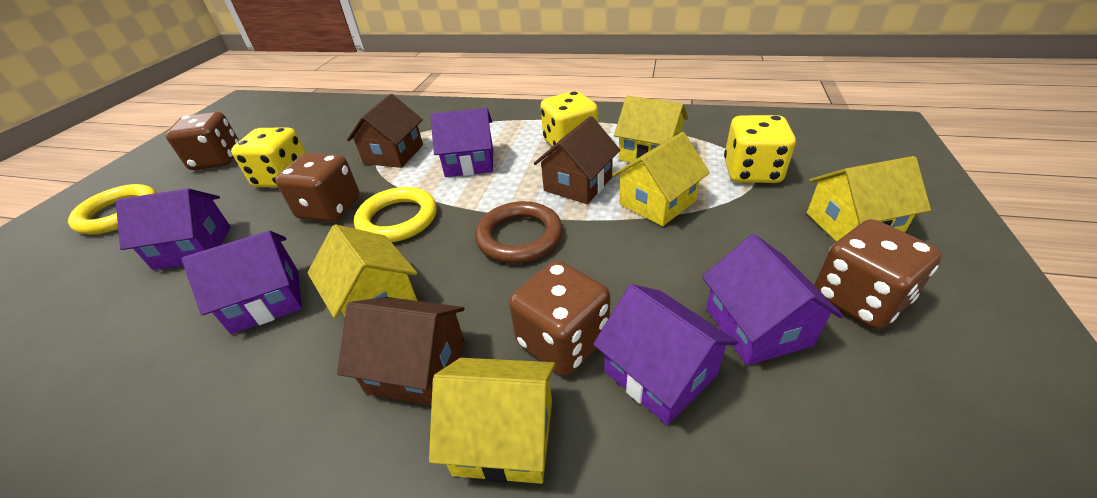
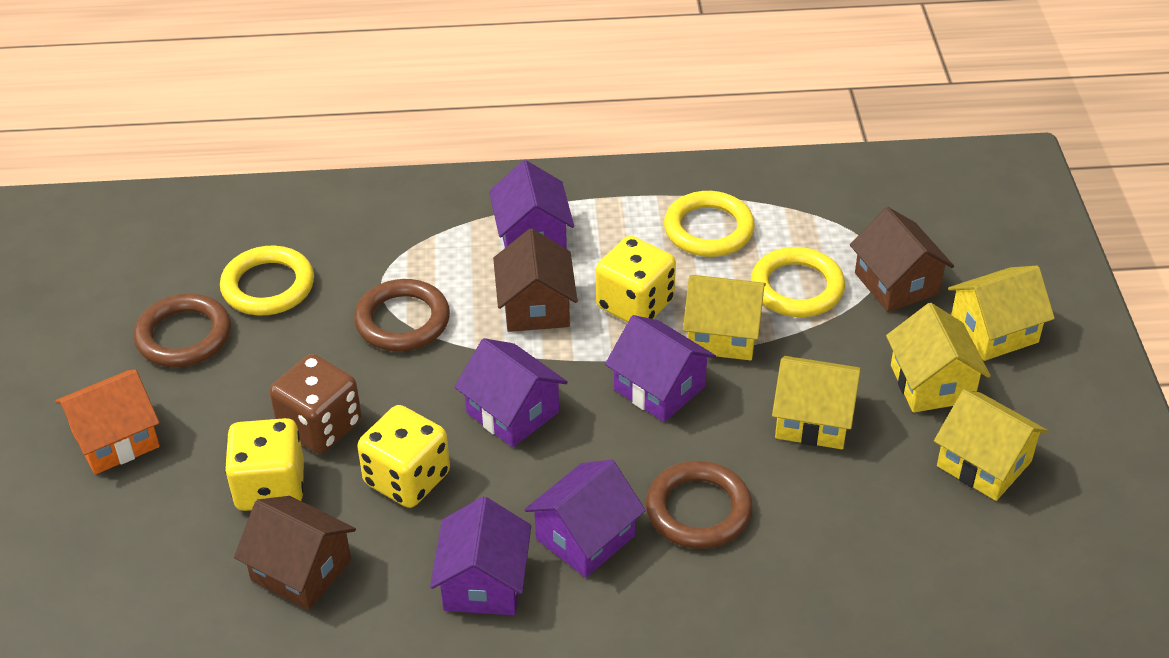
brown dice: [166,112,239,170] [275,153,360,222] [509,260,610,376] [814,219,942,329] = 4 -> [269,354,361,454] = 1
brown ring: [475,201,563,264] = 1 -> [134,294,231,367] [354,279,450,351] [646,461,752,549] = 3
orange house: none = 0 -> [55,369,160,474] = 1
yellow ring: [68,184,157,234] [354,187,437,242] = 2 -> [220,246,314,315] [664,191,755,257] [751,247,845,317] = 3

